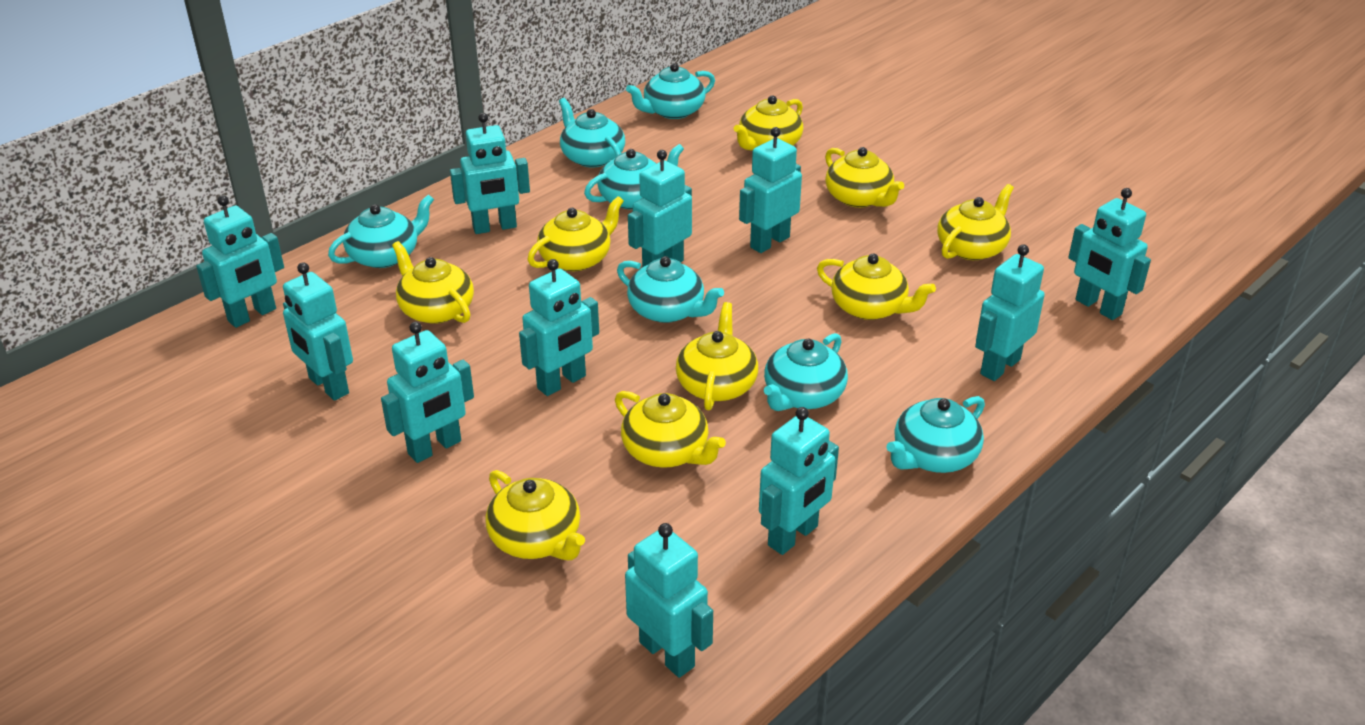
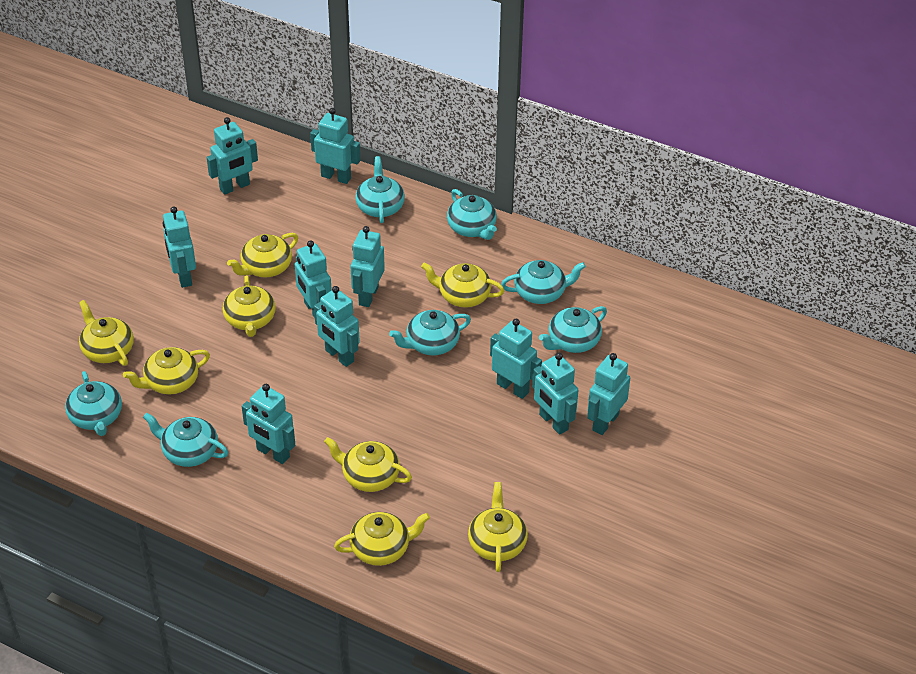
turquoise robot: [196,195,284,328] [283,262,353,401] [381,322,474,463] [450,113,530,234] [519,259,599,396] [625,523,713,678] [628,150,692,267] [739,127,802,253] [759,407,839,555] [975,244,1045,381] [1068,188,1151,320] = 11 -> [163,206,196,288] [207,117,258,195] [242,384,295,464] [295,240,332,318] [310,108,361,184] [314,286,360,367] [350,226,385,307] [490,319,542,399] [532,353,578,435] [587,353,630,435] = 10
yellow teapot: [392,241,474,324] [485,470,585,560] [528,196,624,271] [615,391,726,468] [676,302,758,410] [734,95,803,151] [817,254,936,320] [825,147,904,208] [937,184,1014,260] = 9 -> [79,300,134,366] [123,347,210,395] [223,275,276,337] [227,233,298,278] [324,437,412,492] [334,512,430,566] [421,262,504,308] [468,482,528,572] = 8

